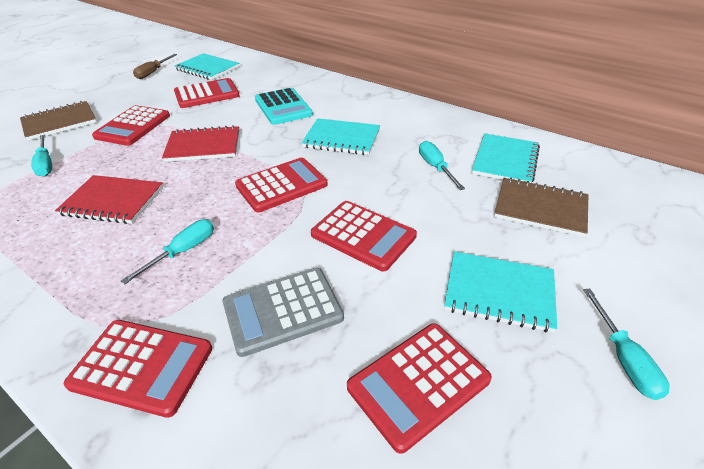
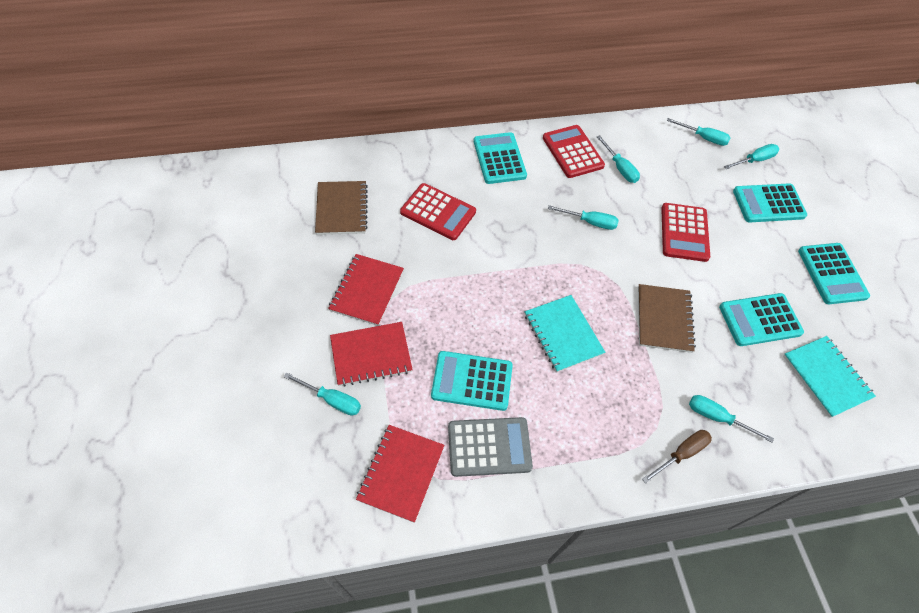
red calculator: [64,320,212,418] [92,105,170,146] [174,78,240,108] [235,157,328,213] [311,201,417,271] [347,323,492,454] = 6 -> [400,183,476,240] [543,125,605,178] [661,203,710,262] = 3
red notebook: [55,175,163,224] [162,125,239,162] = 2 -> [328,254,404,326] [330,322,413,387] [356,425,444,523] = 3
turquoise calculator: [255,88,313,125] = 1 -> [431,351,513,411] [474,132,527,184] [719,293,804,346] [733,184,807,222] [798,243,870,304] = 5
turquoise notebook: [175,53,239,80] [302,118,380,155] [444,251,557,333] [472,134,540,183] = 4 -> [525,295,605,372] [783,336,876,418] = 2
turquoise screwdriver: [31,134,52,177] [121,219,214,284] [419,141,465,190] [583,289,670,400] = 4 -> [284,372,361,416] [548,205,619,230] [597,135,640,183] [667,118,731,146] [689,395,774,443] [724,144,779,169] = 6

